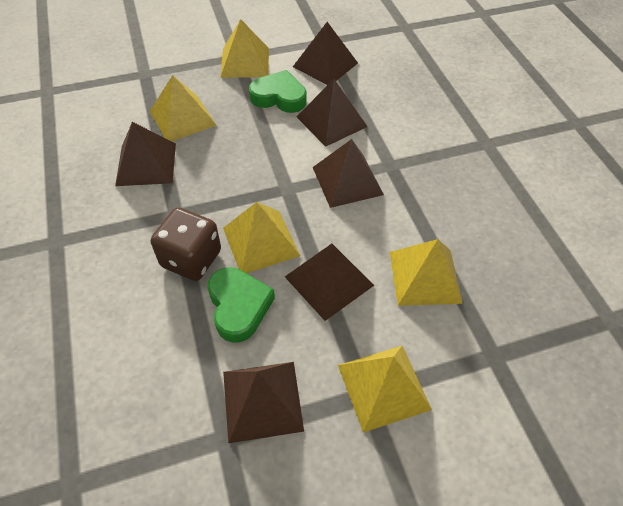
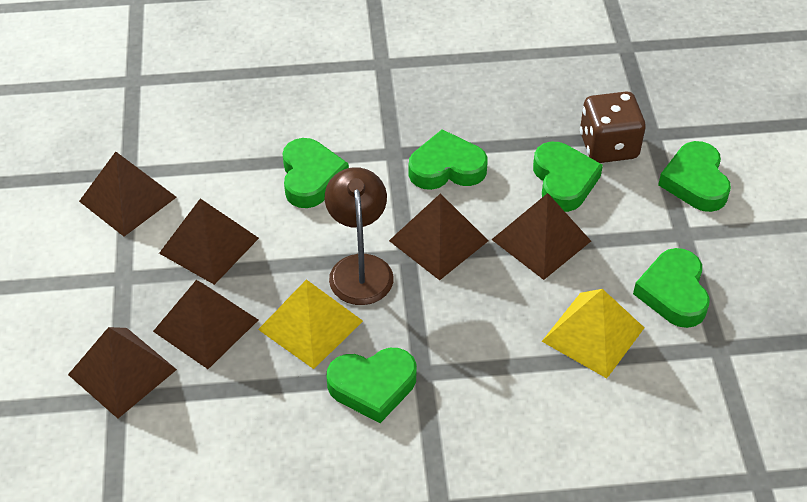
brown lamp: none = 0 -> [325,167,394,305] = 1
green heart: [208,267,275,343] [249,70,307,113] = 2 -> [283,138,349,208] [327,348,417,423] [409,129,488,190] [533,142,603,212] [633,248,710,328] [658,141,731,212] = 6
yellow pyramid: [149,75,216,141] [220,19,269,78] [223,202,300,273] [338,346,432,433] [390,239,463,306] = 5 -> [258,279,363,369] [542,289,644,378] = 2

